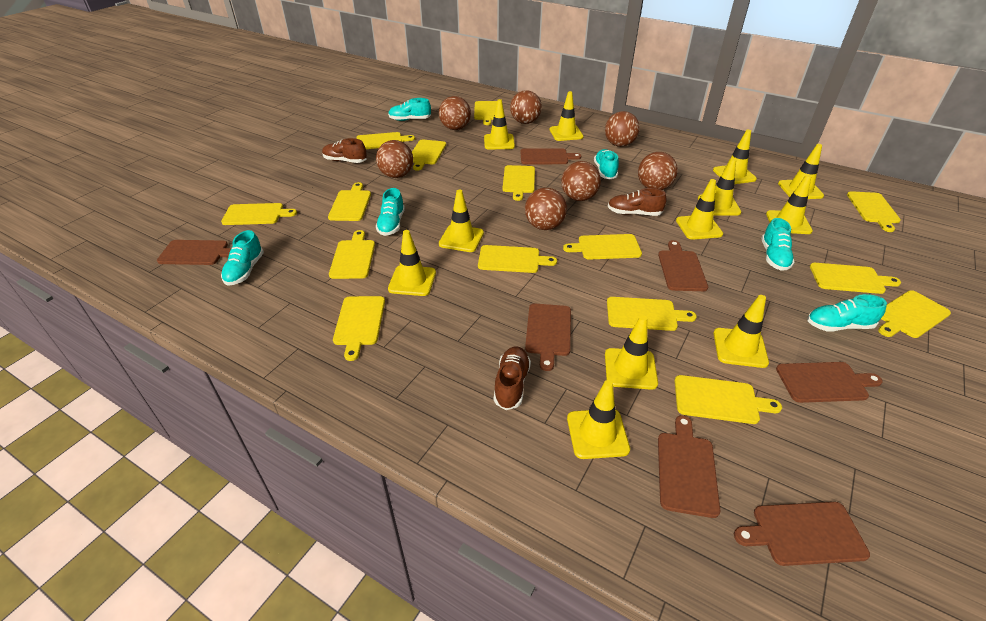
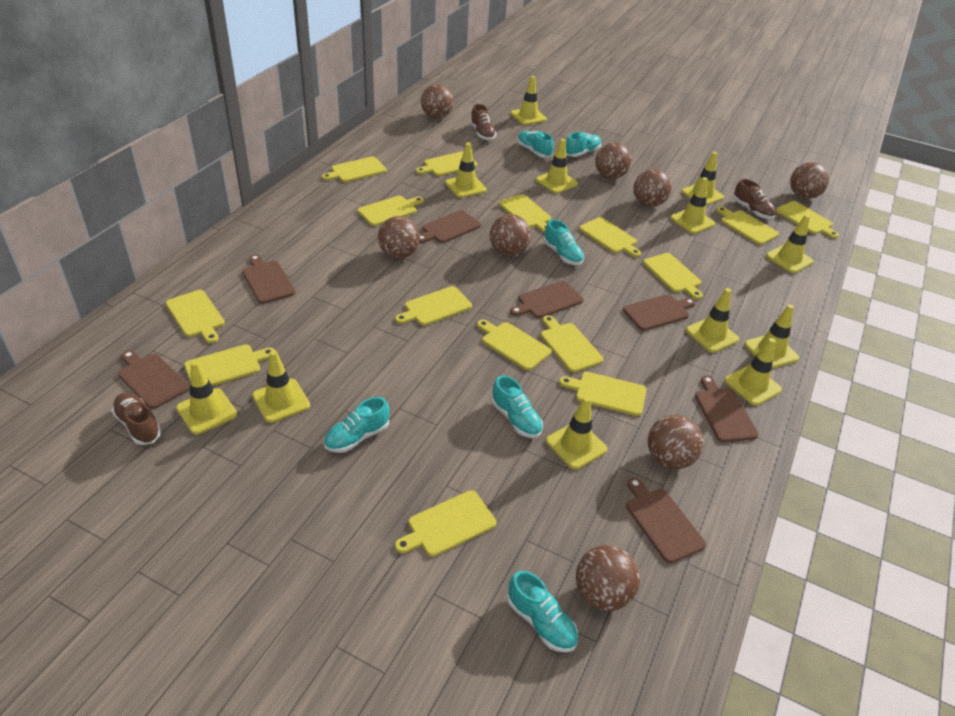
brown ball: [376,140,413,178] [439,96,471,130] [510,90,542,124] [525,188,567,230] [561,161,601,201] [605,111,640,147] [638,152,678,190] = 7 -> [378,216,420,259] [421,84,454,119] [490,214,531,256] [576,545,640,611] [595,142,632,179] [633,169,672,207] [648,415,703,469] [790,162,829,199] = 8

